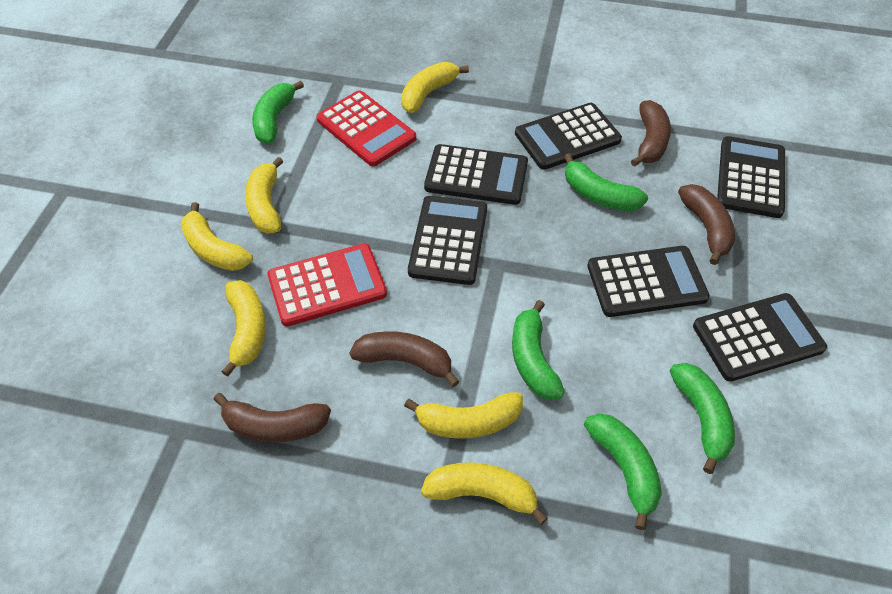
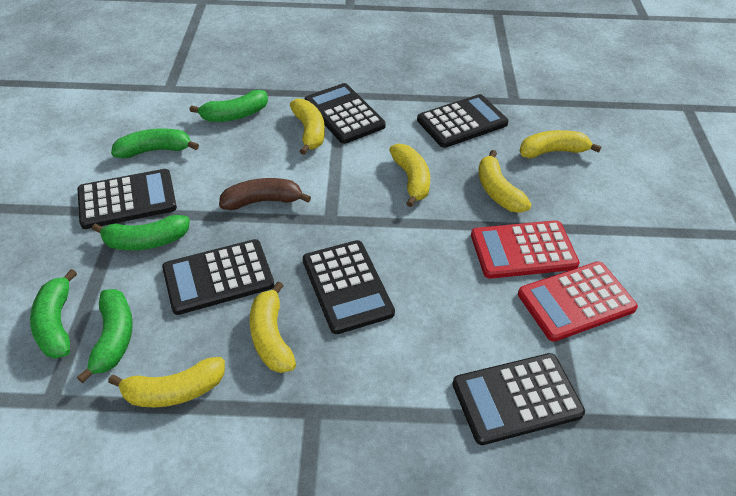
brown banana: [213,393,331,442] [349,331,460,387] [631,100,671,167] [678,184,735,265] = 4 -> [219,178,311,210] = 1

